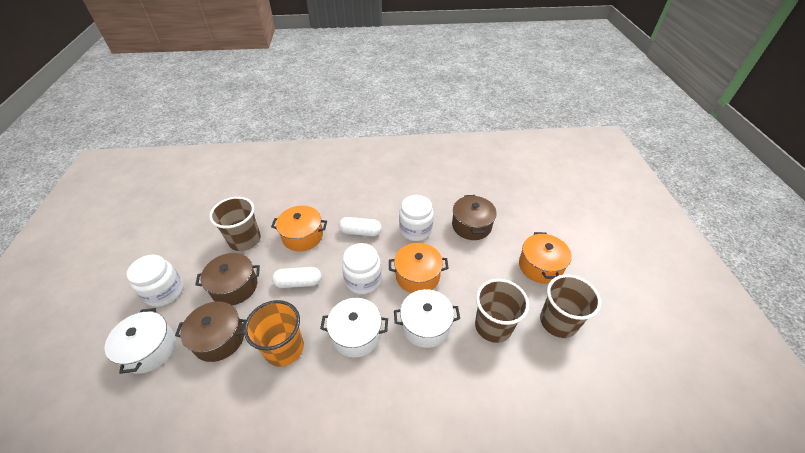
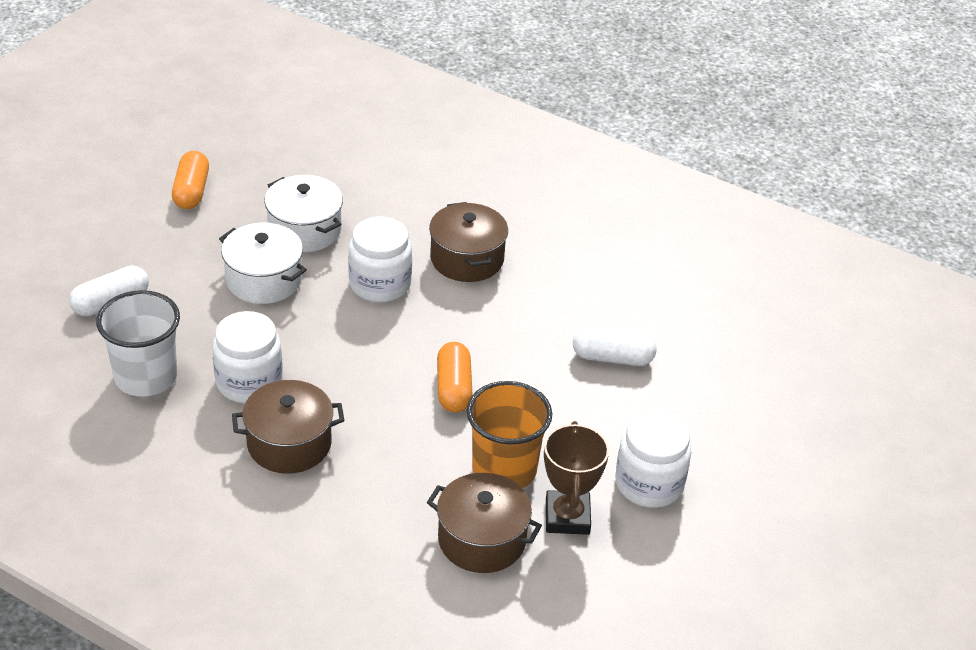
brown cup: [209,197,261,251] [475,279,529,343] [540,274,601,338] = 3 -> none = 0
brown trophy: none = 0 -> [544,421,609,535] = 1
orange capsule: none = 0 -> [172,151,209,209] [437,342,472,413] = 2
orange pot: [271,205,327,251] [389,243,449,293] [519,232,572,284] = 3 -> none = 0
white cup: none = 0 -> [96,290,180,397] = 1
white pot: [105,308,176,374] [320,298,388,358] [394,289,460,348] = 3 -> [219,223,307,304] [264,175,343,252] = 2

